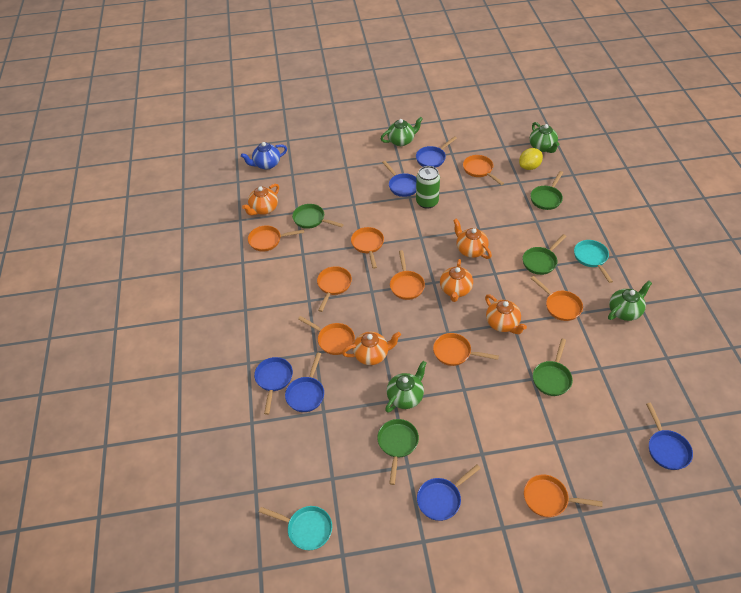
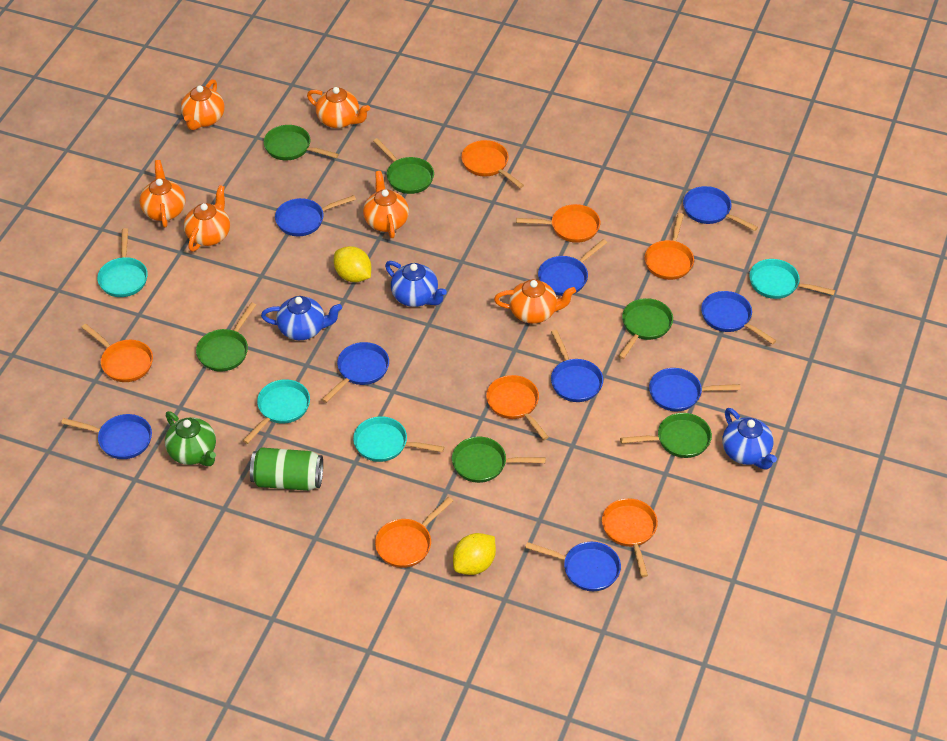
blue pan: [254,357,293,415] [285,353,324,412] [382,161,416,197] [416,136,457,168] [417,464,481,521] [646,403,693,470] = 6 -> [61,414,152,459] [275,195,356,236] [322,342,389,403] [525,542,621,591] [538,239,607,296] [551,330,603,402] [649,368,741,411] [683,186,758,231] [701,291,776,345] = 9
blue teapot: [241,142,287,170] = 1 -> [261,296,342,340] [385,261,447,307] [722,408,777,470] = 3
green pan: [292,204,343,229] [377,419,419,485] [522,234,567,275] [530,171,563,210] [533,338,573,396] = 5 -> [196,302,256,371] [263,125,339,160] [373,138,434,194] [452,437,546,483] [618,298,673,359] [620,413,712,458] = 6
green teapot: [381,117,423,146] [385,361,427,413] [529,122,559,153] [608,281,652,321] = 4 -> [165,411,216,466] = 1
orange pan: [248,225,304,252] [298,316,355,355] [317,266,352,312] [351,227,384,269] [390,250,425,300] [433,333,499,366] [463,155,504,185] [524,474,602,517] [531,276,583,321] = 9 -> [81,324,153,382] [375,497,453,568] [461,140,524,188] [486,375,549,440] [516,204,600,243] [602,498,658,577] [644,213,694,280] = 7
orange teapot: [242,184,279,215] [342,332,401,365] [440,259,473,302] [453,218,492,259] [485,294,527,334] = 5 -> [140,160,186,227] [181,79,225,130] [184,185,230,252] [307,87,370,129] [363,171,409,238] [494,279,576,324] = 6
turquoise pan: [259,506,332,550] [574,240,613,283] = 2 -> [97,228,148,297] [243,379,310,444] [353,416,444,462] [749,259,835,299] = 4
yellow lemon: [519,148,543,170] = 1 -> [334,246,371,282] [453,533,496,575] = 2

